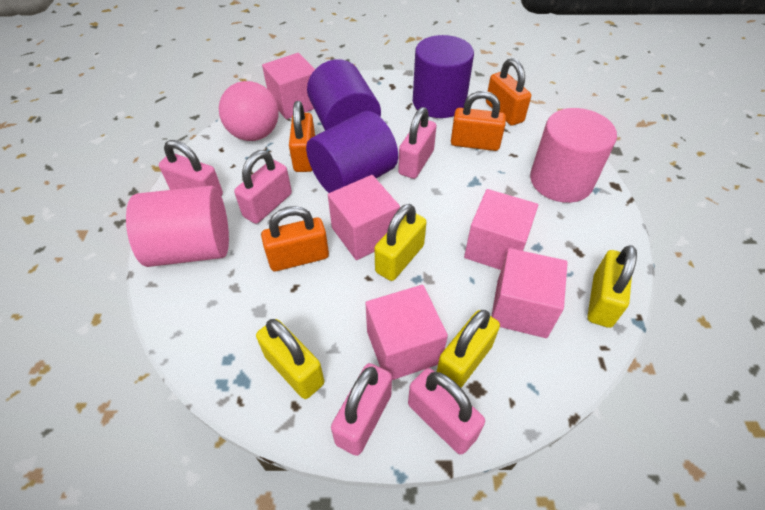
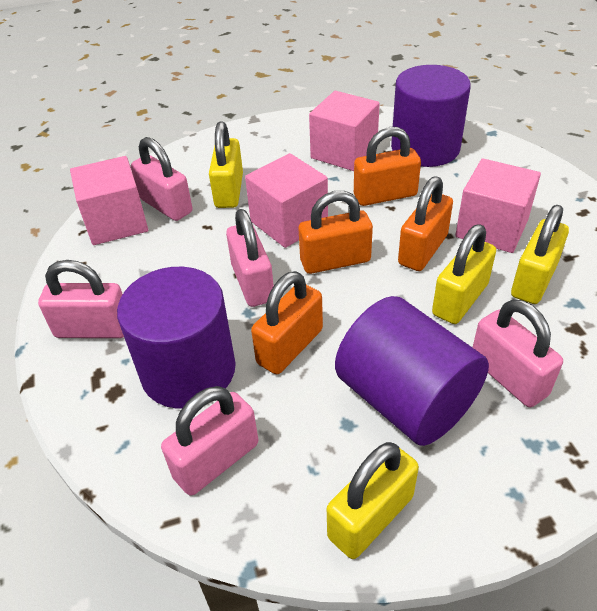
pink ball: [219,81,279,141] = 1 -> none = 0
pink cube: [262,53,315,119] [328,175,400,260] [366,285,448,380] [464,189,538,270] [491,248,568,338] = 5 -> [70,156,148,245] [245,153,328,248] [309,91,380,171] [455,158,541,253] = 4
pink cylinder: [126,186,229,267] [530,108,617,203] = 2 -> none = 0

